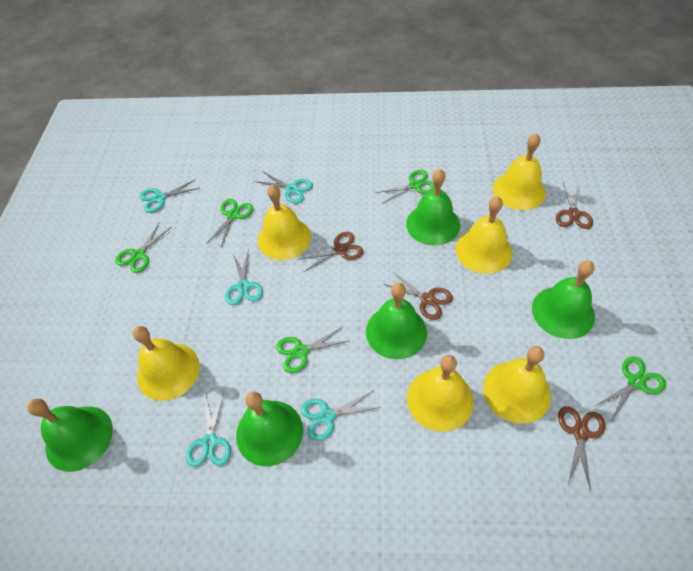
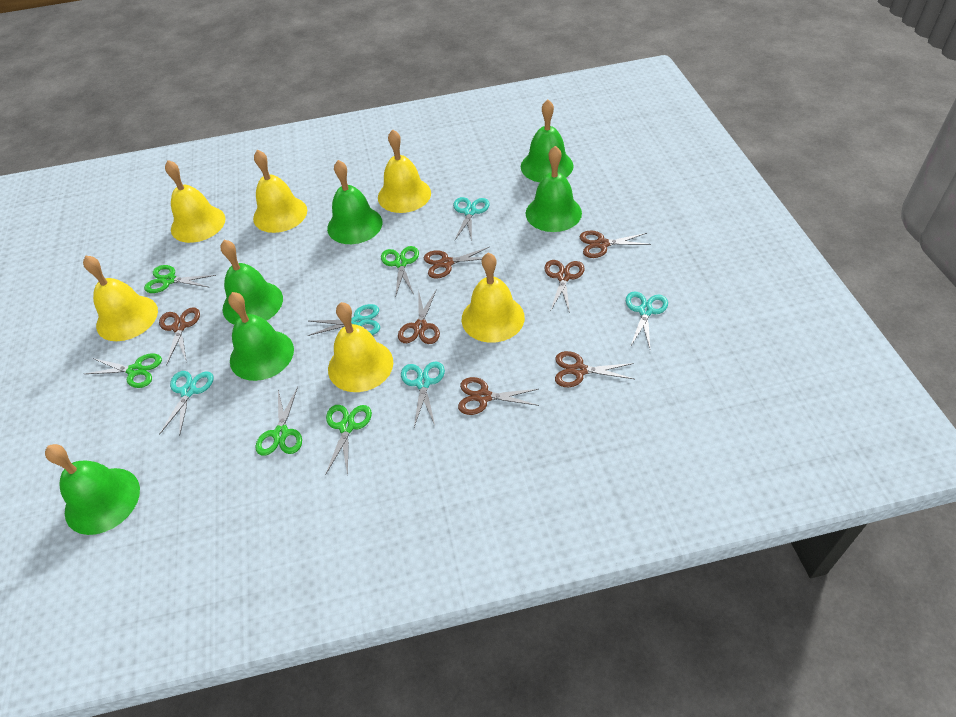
brown scissors: [297,232,363,272] [384,272,453,320] [556,182,593,229] [558,406,605,490] = 4 -> [159,307,200,366] [398,289,440,344] [424,247,489,278] [458,377,539,415] [544,260,585,313] [555,351,634,387] [579,231,651,258] = 7
green bell: [27,398,113,472] [236,392,303,466] [366,282,427,359] [406,169,460,246] [532,261,595,339] = 5 -> [45,444,140,535] [221,240,283,324] [228,292,294,381] [327,160,382,244] [521,100,573,182] [526,146,582,232] = 6

